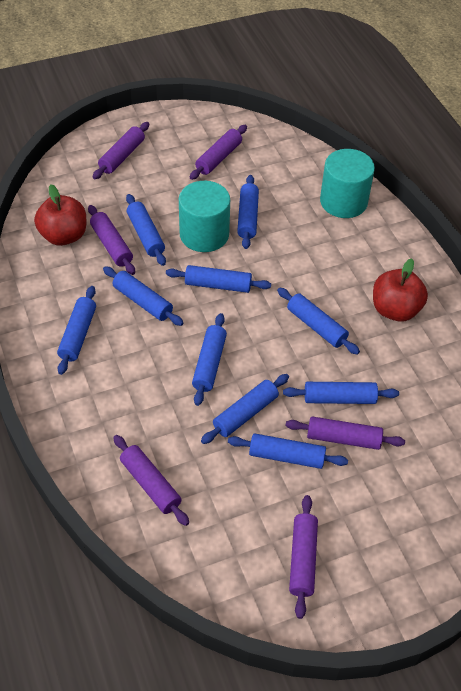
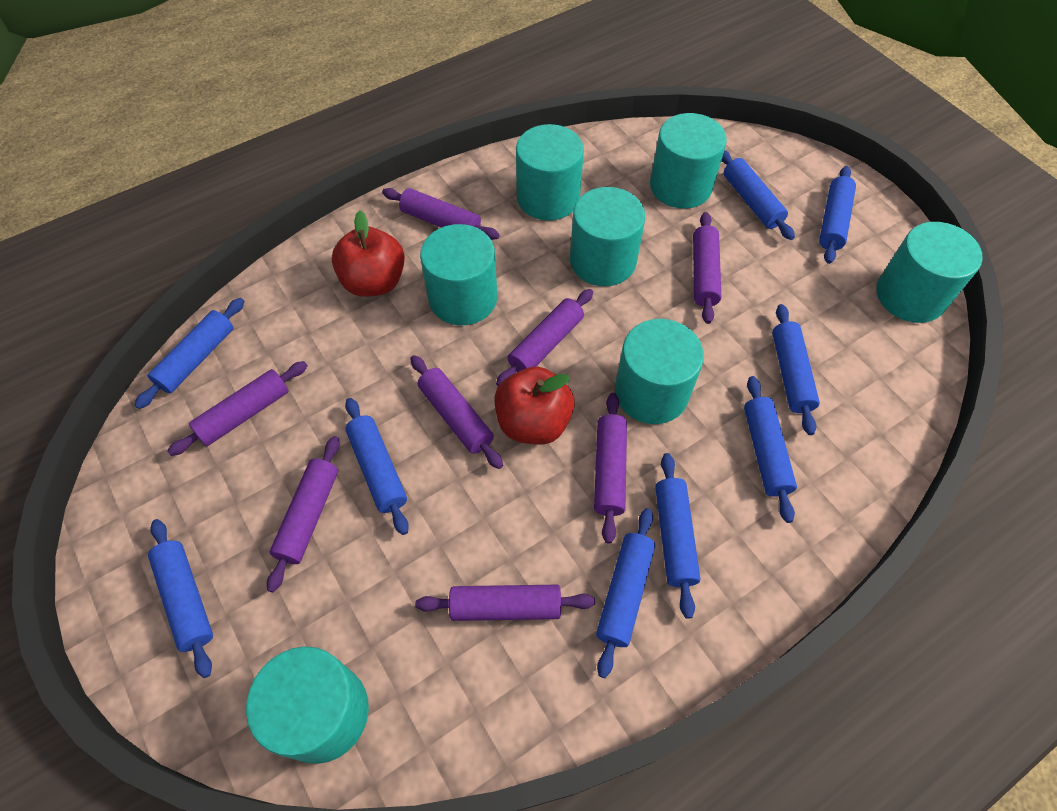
blue rolling pin: [57,286,96,375] [103,266,184,326] [126,194,166,266] [166,265,271,293] [192,313,227,406] [201,374,289,444] [228,433,348,469] [237,175,259,249] [277,288,360,355] [283,382,399,404] = 10 -> [135,298,244,409] [148,519,213,678] [345,398,409,535] [596,508,655,678] [655,453,701,619] [721,150,795,240] [744,376,797,523] [772,304,820,435] [819,166,856,264] = 9
purple rolling pin: [88,205,135,275] [93,122,149,179] [113,435,189,526] [190,125,247,180] [286,417,405,450] [289,495,318,619] = 6 -> [167,361,308,456] [267,436,340,593] [382,188,500,240] [410,355,503,469] [415,585,595,621] [496,289,593,386] [594,393,627,543] [693,212,721,324] = 8
turquoise cylinder: [179,181,230,252] [320,149,375,218] = 2 -> [246,646,369,764] [420,224,497,325] [516,124,584,221] [570,187,645,286] [615,319,704,424] [650,113,727,209] [877,222,983,323] = 7

